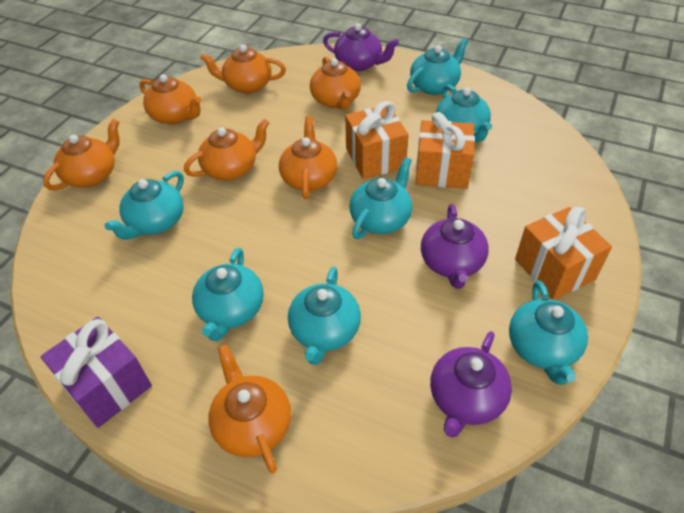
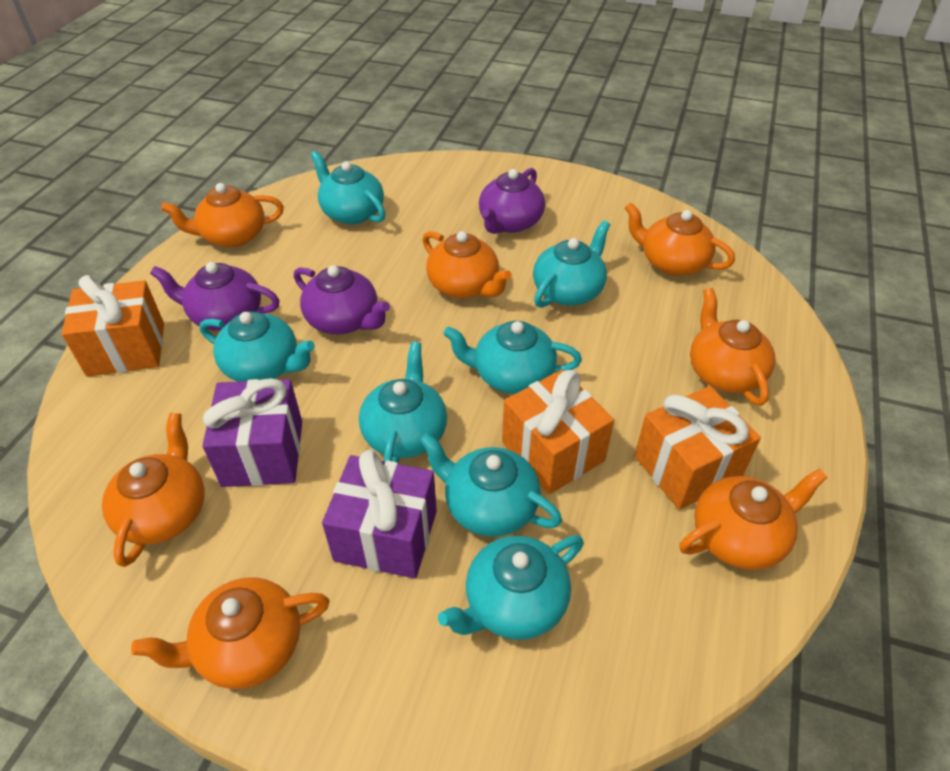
purple gift: [40,317,152,428] = 1 -> [202,378,302,487] [322,450,437,578] = 2

